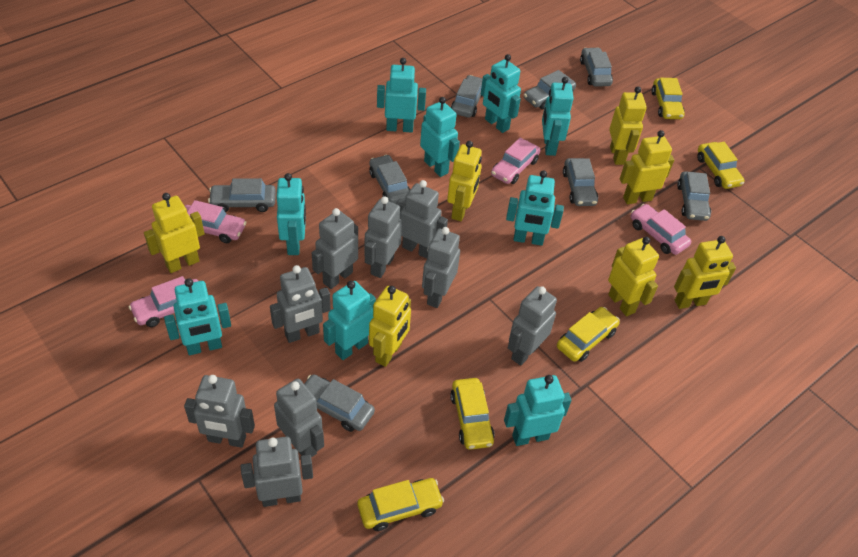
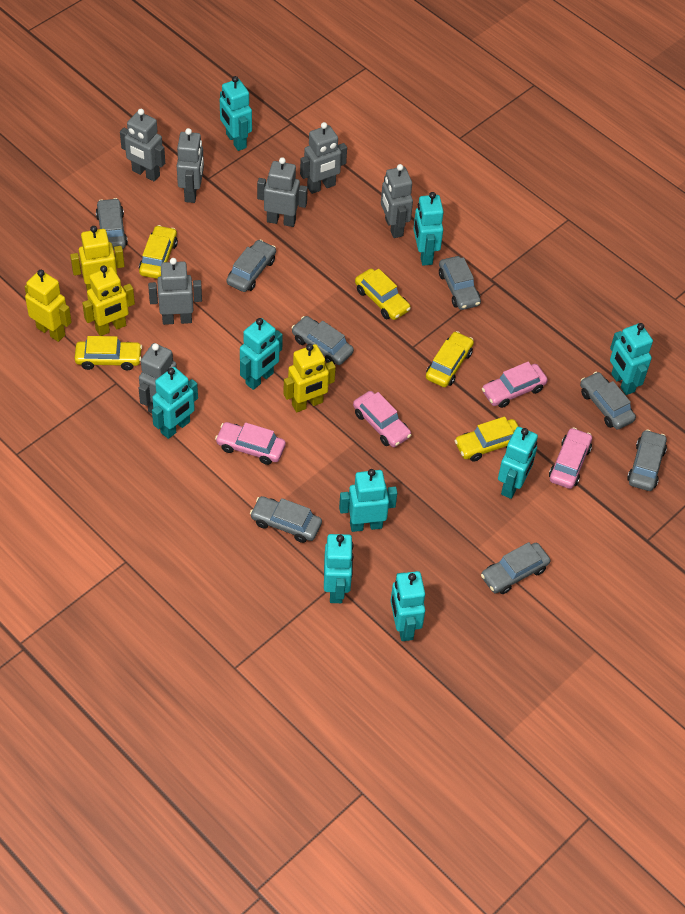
grey robot: [184,375,255,448] [241,437,313,507] [270,265,331,343] [274,379,324,458] [312,208,358,289] [364,196,402,278] [396,180,448,259] [422,227,460,308] [508,286,557,366] = 9 -> [120,109,165,182] [139,343,177,414] [148,258,202,325] [177,128,204,203] [257,157,308,227] [300,122,347,194] [381,164,413,238] = 7
yellow robot: [144,193,205,273] [369,286,411,367] [447,141,482,221] [608,237,659,316] [609,86,647,165] [620,130,674,204] [674,236,736,309] = 7 -> [25,270,72,342] [70,226,125,290] [82,265,135,336] [283,344,336,412] = 4

